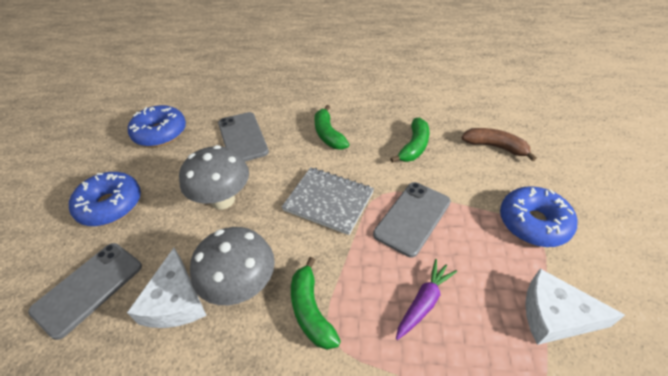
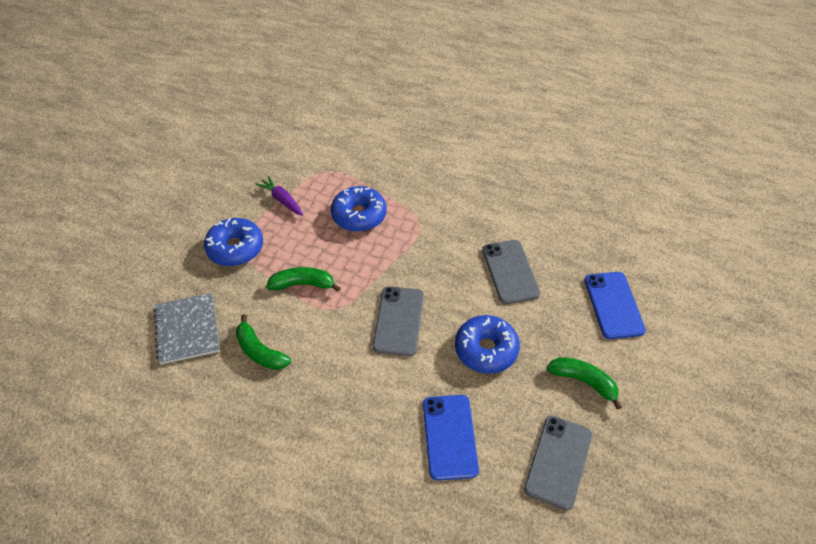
blue phone: none = 0 -> [423,395,479,481] [585,272,646,339] = 2
brown banana: [462,128,537,161] = 1 -> none = 0
grey mushroom: [179,145,249,209] [190,227,275,305] = 2 -> none = 0
white cheese: [127,248,207,328] [525,269,625,345] = 2 -> none = 0

